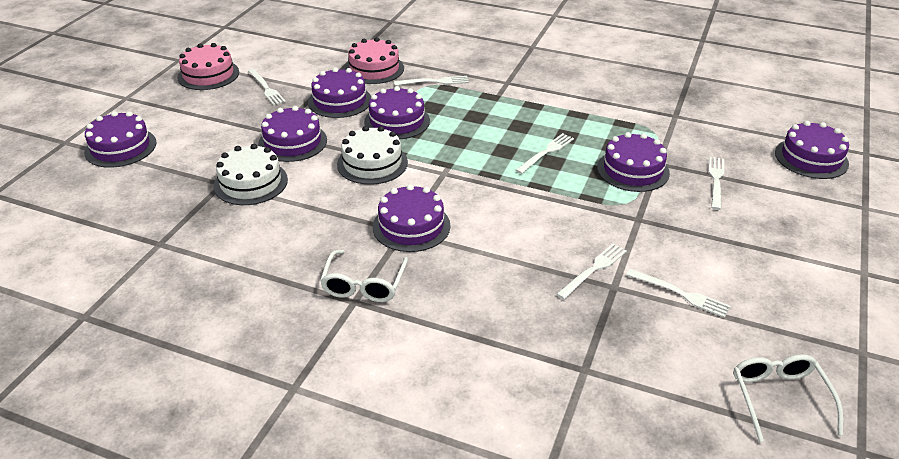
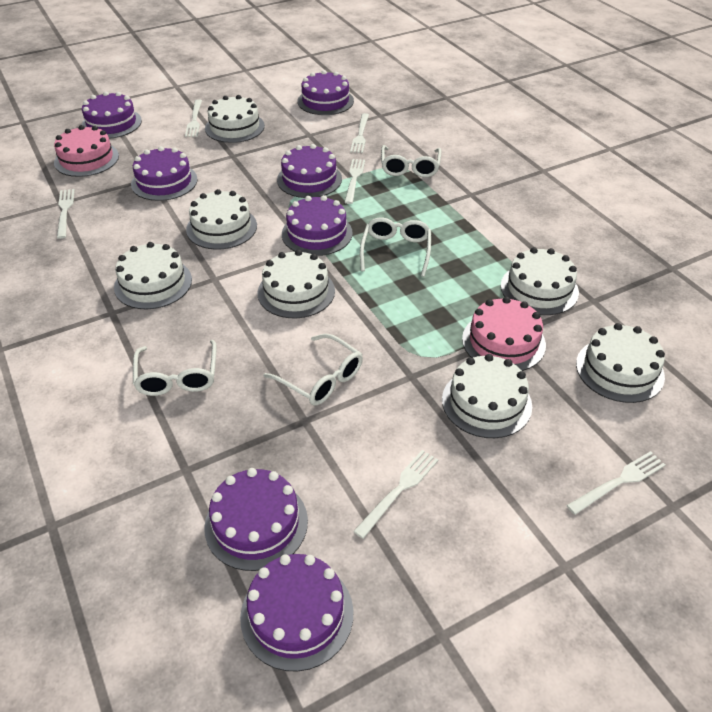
white cake: [214,144,288,205] [337,126,408,185] = 2 -> [114,242,192,309] [186,189,257,250] [205,95,265,143] [257,250,335,319] [442,354,532,438] [501,247,579,315] [576,323,665,403] = 7
white glasses: [320,250,408,302] [734,354,843,442] = 2 -> [133,340,217,396] [264,334,363,405] [360,217,431,277] [381,145,442,178] = 4

